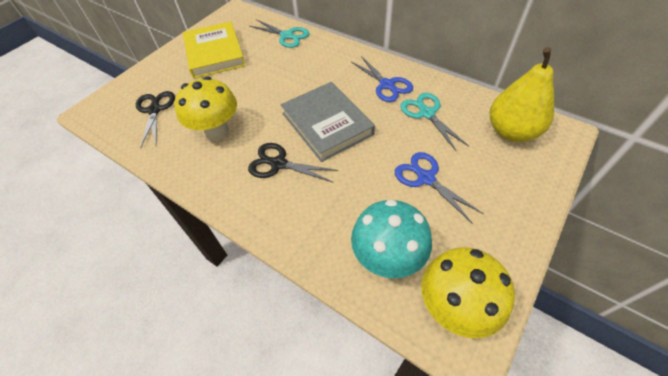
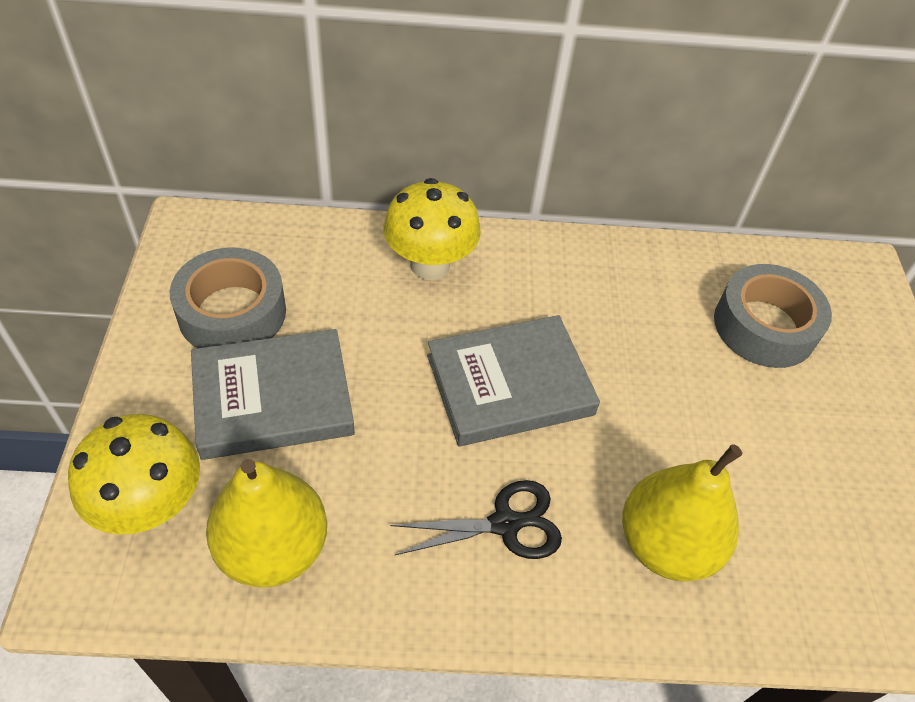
black scissors: [136,91,175,149] [248,143,338,182] = 2 -> [390,480,562,559] = 1
blue scissors: [351,56,413,102] [395,152,484,224] = 2 -> none = 0
grey book: [281,82,375,162] = 1 -> [191,329,355,460] [427,315,600,446] = 2
grey tape: none = 0 -> [170,247,286,348] [714,264,832,368] = 2
turquoise mushroom: [351,199,432,278] = 1 -> none = 0
turquoise scissors: [250,19,310,48] [400,93,469,152] = 2 -> none = 0
yellow book: [183,21,246,79] = 1 -> none = 0
yellow pear: [490,47,554,142] = 1 -> [206,459,327,588] [622,444,742,582] = 2

